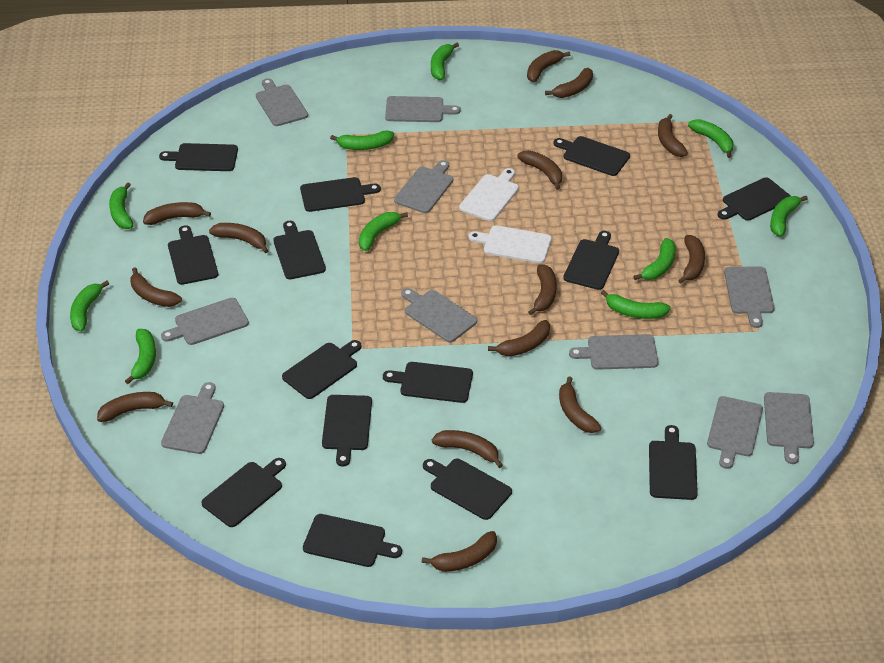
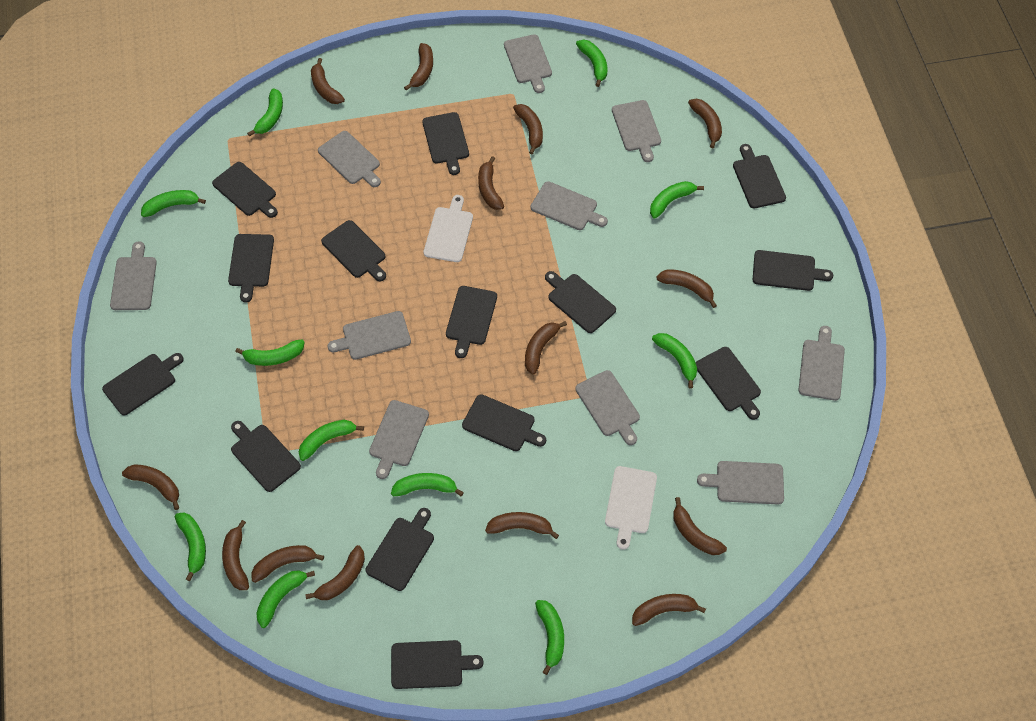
green banana: [70,281,109,331] [109,182,133,229] [125,329,156,384] [330,131,394,150] [359,212,408,251] [431,43,459,80] [601,290,671,319] [633,238,676,280] [688,119,734,158] [770,196,808,237] = 10 -> [141,190,206,217] [175,512,206,581] [235,339,305,366] [247,88,283,137] [256,570,315,628] [299,420,364,461] [391,473,464,496] [535,600,564,675] [576,40,607,87] [650,181,704,219] [652,333,697,389] = 11

